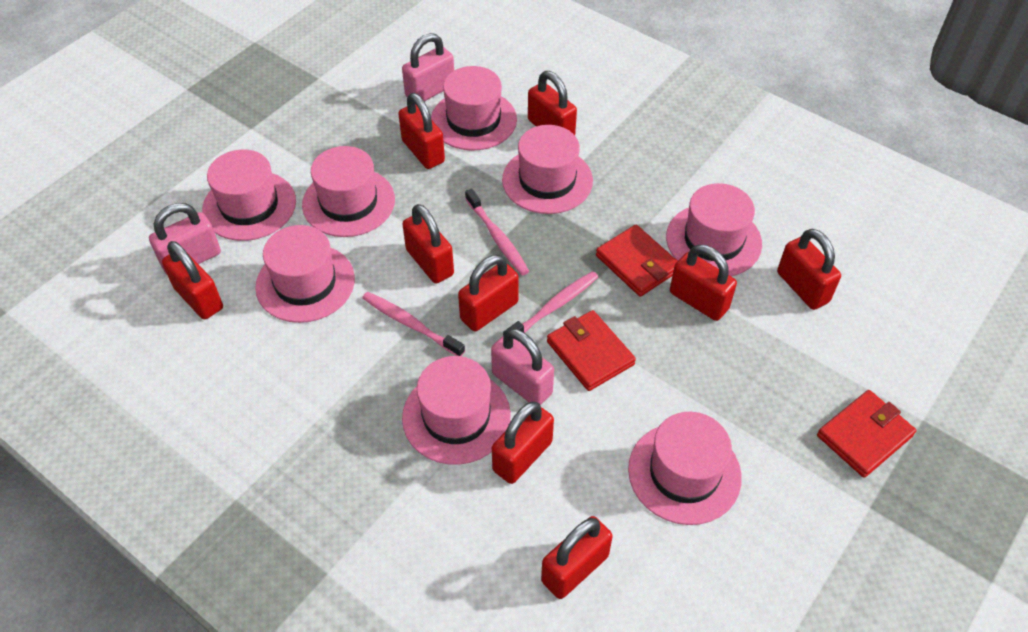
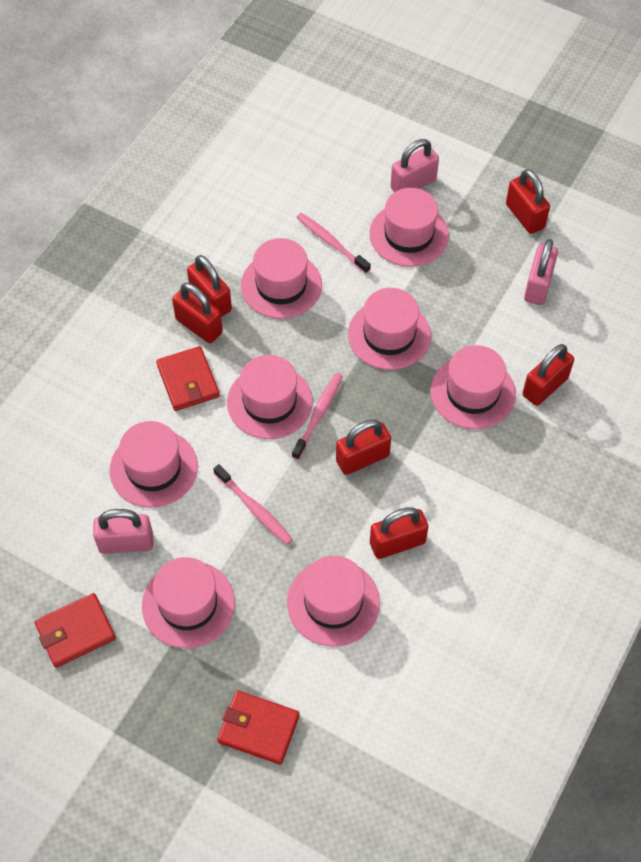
red padlock: [162,241,223,319] [398,93,445,169] [402,204,454,284] [458,255,519,331] [492,401,554,484] [528,71,577,135] [541,516,613,599] [670,245,737,321] [777,229,841,310] = 9 -> [172,283,223,343] [187,255,232,317] [336,419,391,475] [370,507,428,559] [506,169,550,234] [523,344,574,406] = 6

